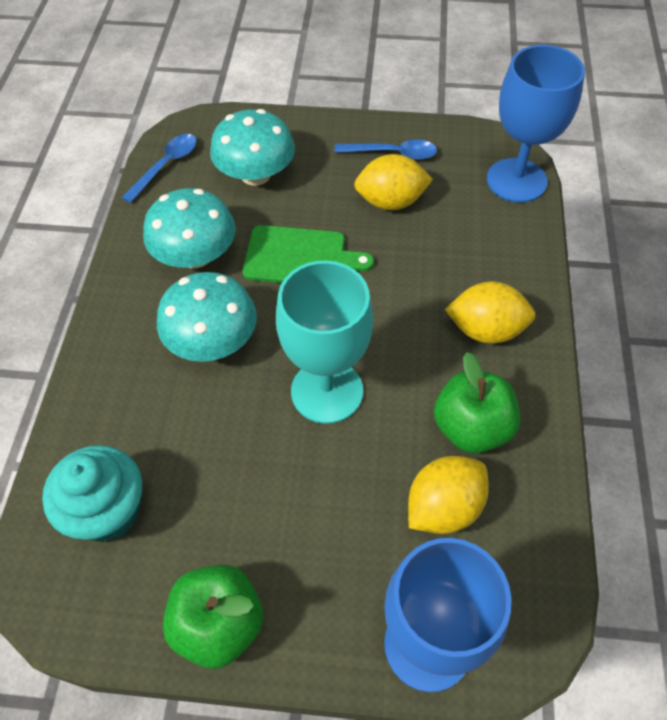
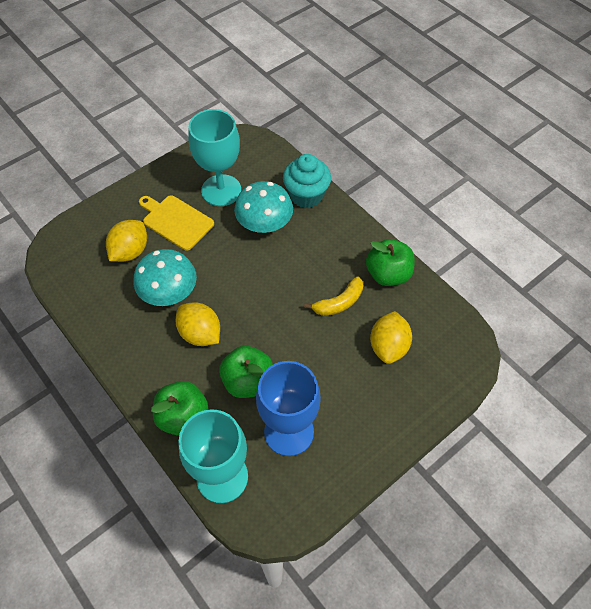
blue goblet: [384,538,512,692] [487,45,585,203] = 2 -> [256,361,321,456] = 1
blue spoon: [122,134,197,203] [335,139,437,160] = 2 -> none = 0
green apple: [163,564,263,669] [434,352,520,454] = 2 -> [151,381,208,436] [219,345,273,398] [366,239,415,286] = 3
green cutting board: [242,225,374,283] = 1 -> none = 0
turquoise goblet: [276,261,373,424] = 1 -> [179,409,248,503] [188,109,241,206] = 2
turquoise mushroom: [143,188,236,268] [157,272,257,362] [210,109,295,186] = 3 -> [134,249,197,306] [234,181,293,233] = 2
yellow banana: none = 0 -> [304,276,363,316] = 1
yellow cutting board: none = 0 -> [139,195,214,251] = 1

